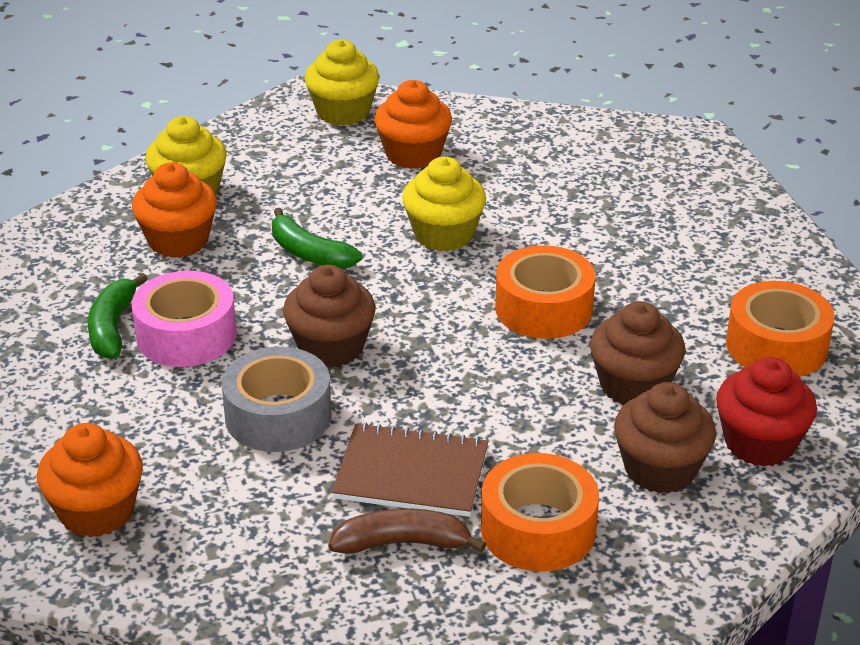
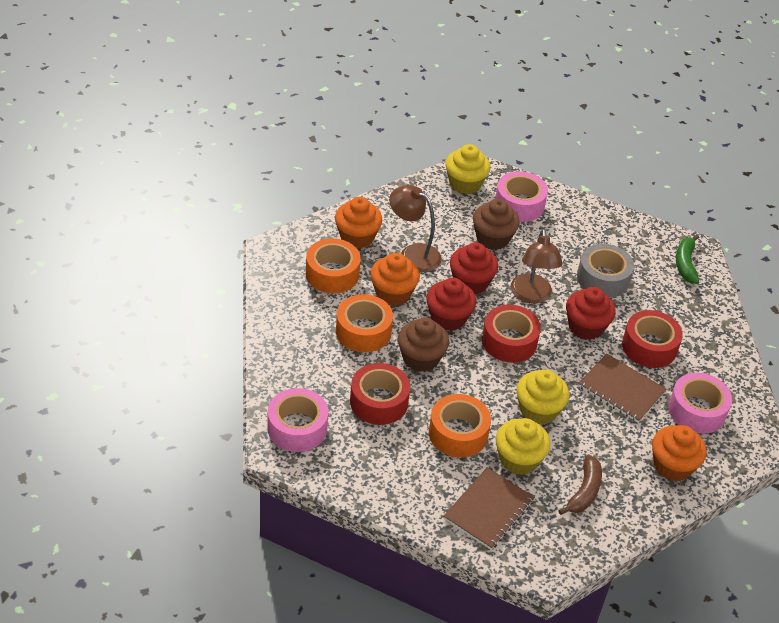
brown cupcake: [283,265,375,368] [590,301,685,405] [614,382,716,494] = 3 -> [398,317,449,372] [473,199,520,250] = 2
brown lamp: none = 0 -> [389,185,442,272] [511,229,563,304] = 2
brown notebook: [331,423,488,517] = 1 -> [443,467,535,550] [578,353,667,423] = 2
green banana: [88,273,148,359] [272,208,362,269] = 2 -> [676,234,699,284] = 1
pink tape: [132,271,237,367] = 1 -> [268,388,328,452] [495,171,548,222] [668,373,732,434] = 3
red cupcake: [716,357,817,467] = 1 -> [426,278,476,331] [450,242,498,294] [566,287,616,340] = 3
red tape: none = 0 -> [350,363,410,425] [482,305,541,363] [622,310,683,368] = 3

